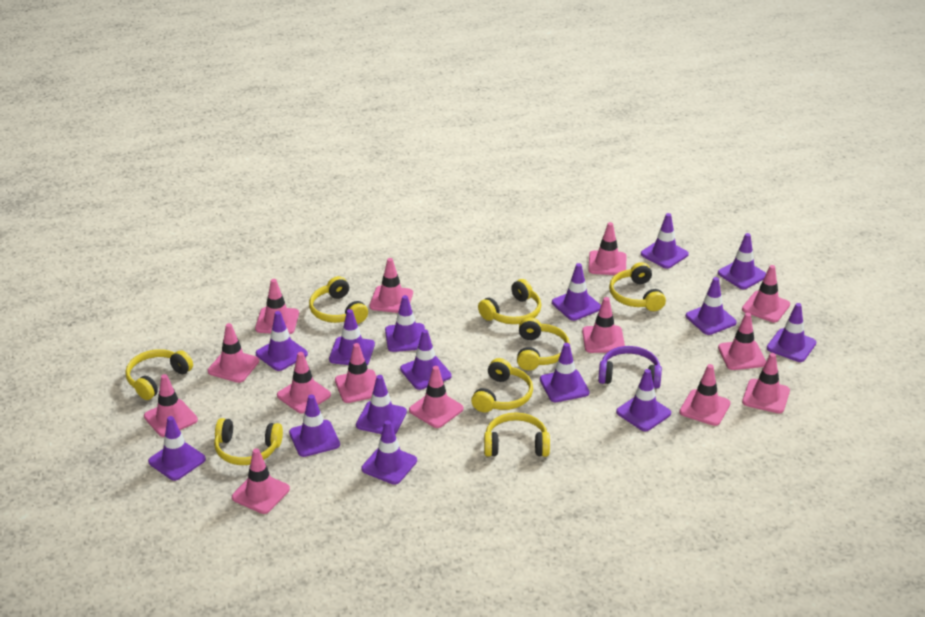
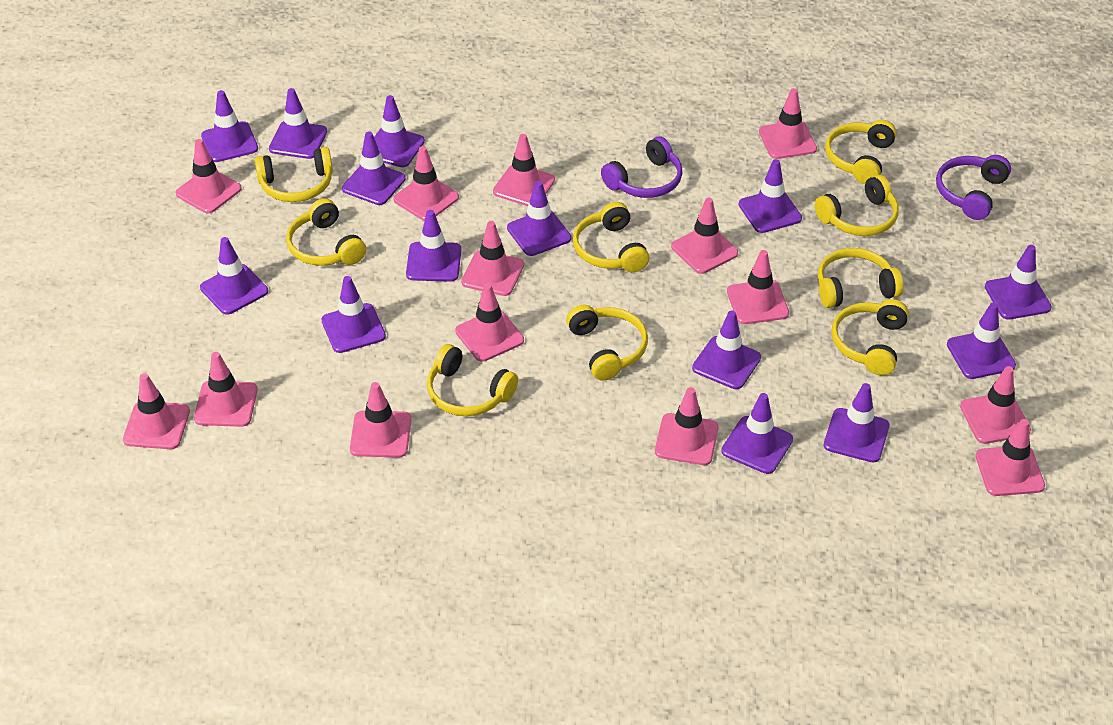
purple headphones: [598,346,662,388] = 1 -> [601,136,683,198] [936,155,1011,220] = 2
purple traffic cone: [148,416,206,481] [256,311,308,371] [289,394,340,457] [329,309,375,365] [356,375,407,434] [361,420,417,485] [385,295,425,352] [400,329,452,390] [540,343,590,402] [552,263,601,321] [616,369,671,431] [641,213,689,269] [686,277,737,335] [718,233,766,289] [767,303,816,362] = 15 -> [200,237,268,315] [201,90,258,162] [269,88,327,159] [321,276,386,353] [342,131,406,205] [374,95,425,167] [406,210,461,282] [507,181,571,256] [692,310,761,389] [721,393,793,474] [739,159,802,233] [824,383,890,463] [947,302,1016,379] [985,245,1052,320] = 14
yellow headphones: [125,349,193,400] [214,418,283,465] [309,276,368,324] [471,358,533,413] [478,279,541,324] [484,413,550,457] [517,317,570,371] [609,262,666,311] = 8 -> [255,147,333,202] [286,198,366,266] [427,344,518,416] [566,305,648,381] [573,202,649,272] [815,175,899,236] [818,248,903,308] [825,120,897,184] [832,299,909,375] = 9

